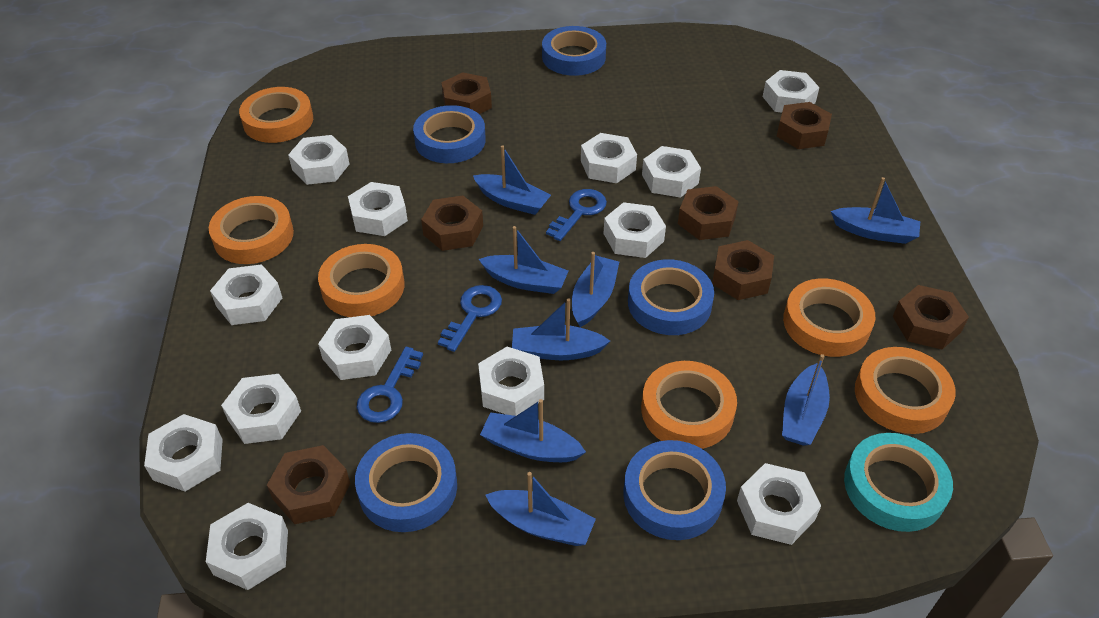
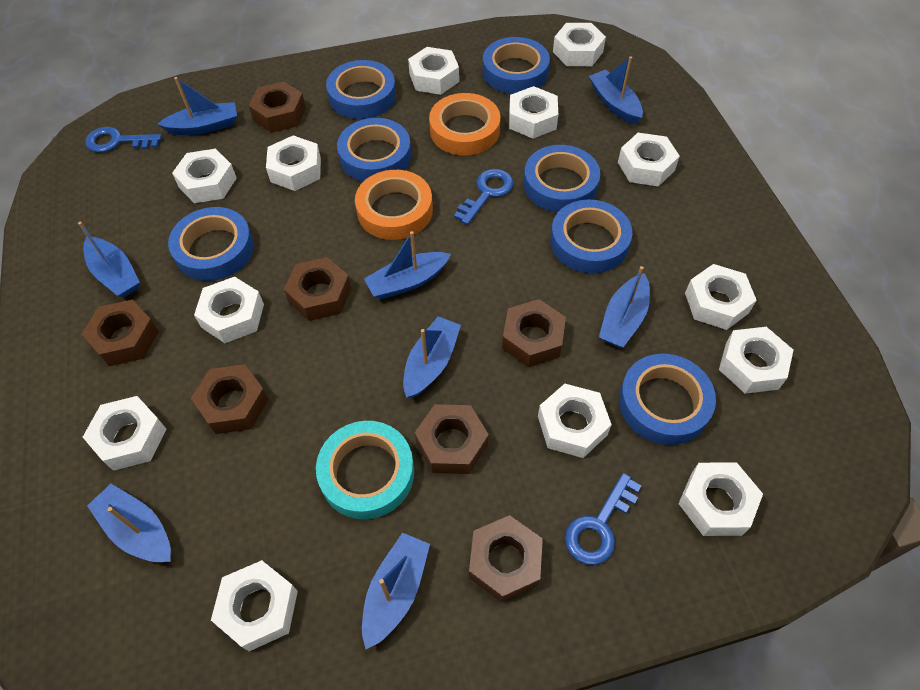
blue tape: [355,433,457,532] [413,105,486,163] [542,26,606,76] [623,440,726,540] [628,259,714,335] = 5 -> [168,207,254,281] [326,60,396,119] [337,118,411,182] [483,37,550,94] [524,145,600,212] [550,200,632,273] [619,354,716,445] = 7
orange tape: [209,196,294,264] [239,87,313,143] [318,244,404,317] [641,361,737,449] [783,278,875,357] [855,347,956,434] = 6 -> [355,170,433,240] [429,93,500,156] = 2

